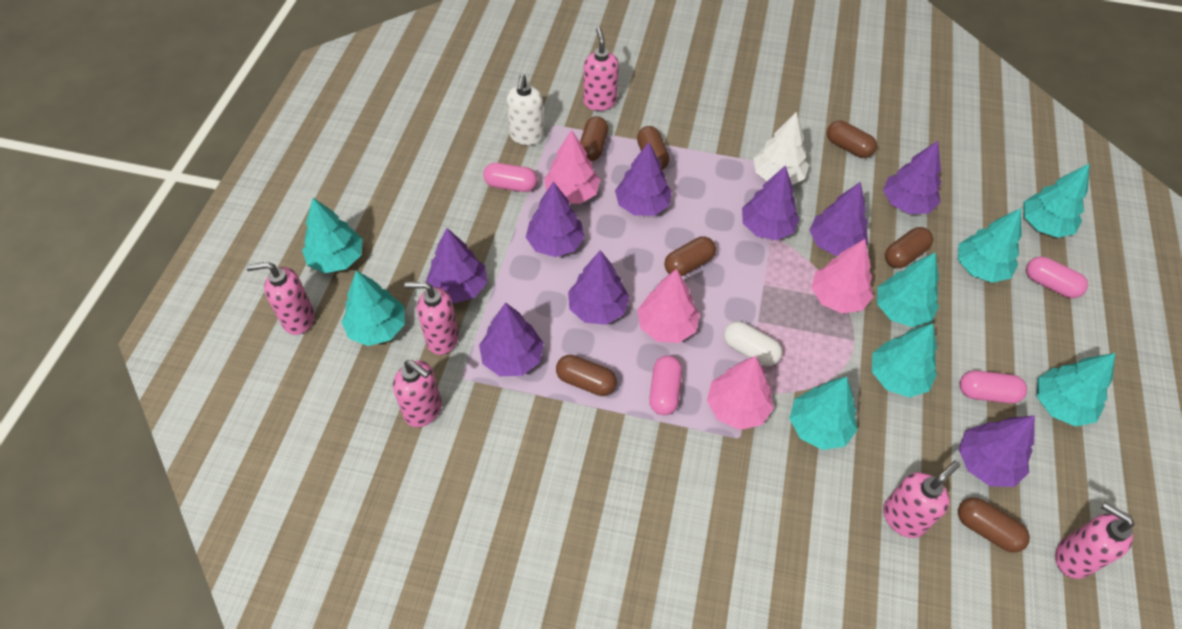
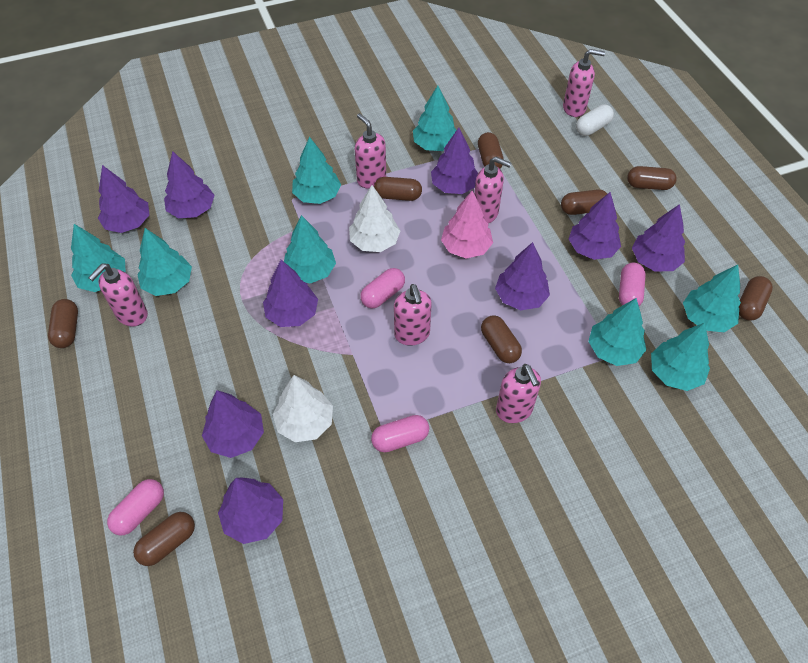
brown capsule: [556,355,617,396] [580,116,608,161] [637,126,669,170] [664,236,716,276] [827,121,877,158] [885,227,933,268] [958,497,1030,553] = 7 -> [48,299,78,348] [133,512,195,566] [374,177,422,201] [478,132,504,168] [481,316,522,363] [561,190,607,215] [627,166,677,190] [739,276,773,320] = 8
pink tree: [544,130,600,204] [637,269,700,343] [707,356,774,430] [811,239,873,314] = 4 -> [441,191,493,259] = 1
white soap dispenser: [507,74,544,145] = 1 -> none = 0
white tree: [753,112,809,185] = 1 -> [273,375,333,442] [349,185,400,252] = 2

